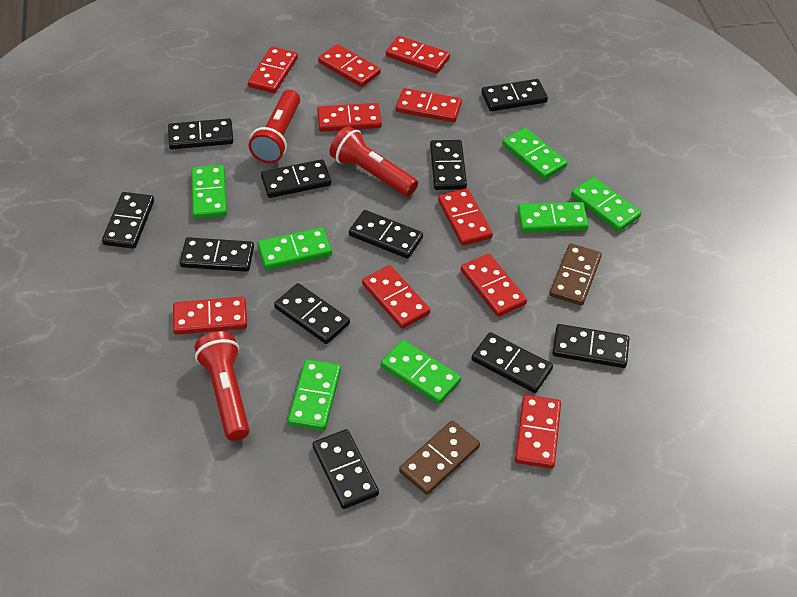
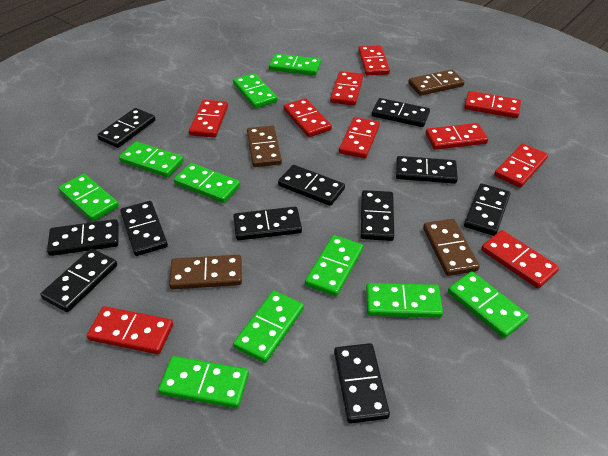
brown domino: [399,420,480,495] [550,243,602,306] = 2 -> [169,255,242,289] [247,125,282,167] [408,69,464,96] [423,219,480,276] = 4
green domino: [191,165,227,219] [258,227,332,270] [288,359,341,431] [381,340,461,404] [502,128,567,180] [518,202,589,232] [571,177,641,232] = 7 -> [58,174,119,221] [119,141,184,177] [158,356,249,408] [174,163,240,203] [233,73,277,108] [233,291,304,363] [269,54,321,76] [305,235,363,297] [366,283,443,318] [448,271,529,338] = 10
red flashlight: [195,331,249,441] [249,90,300,163] [330,126,418,197] = 3 -> none = 0

